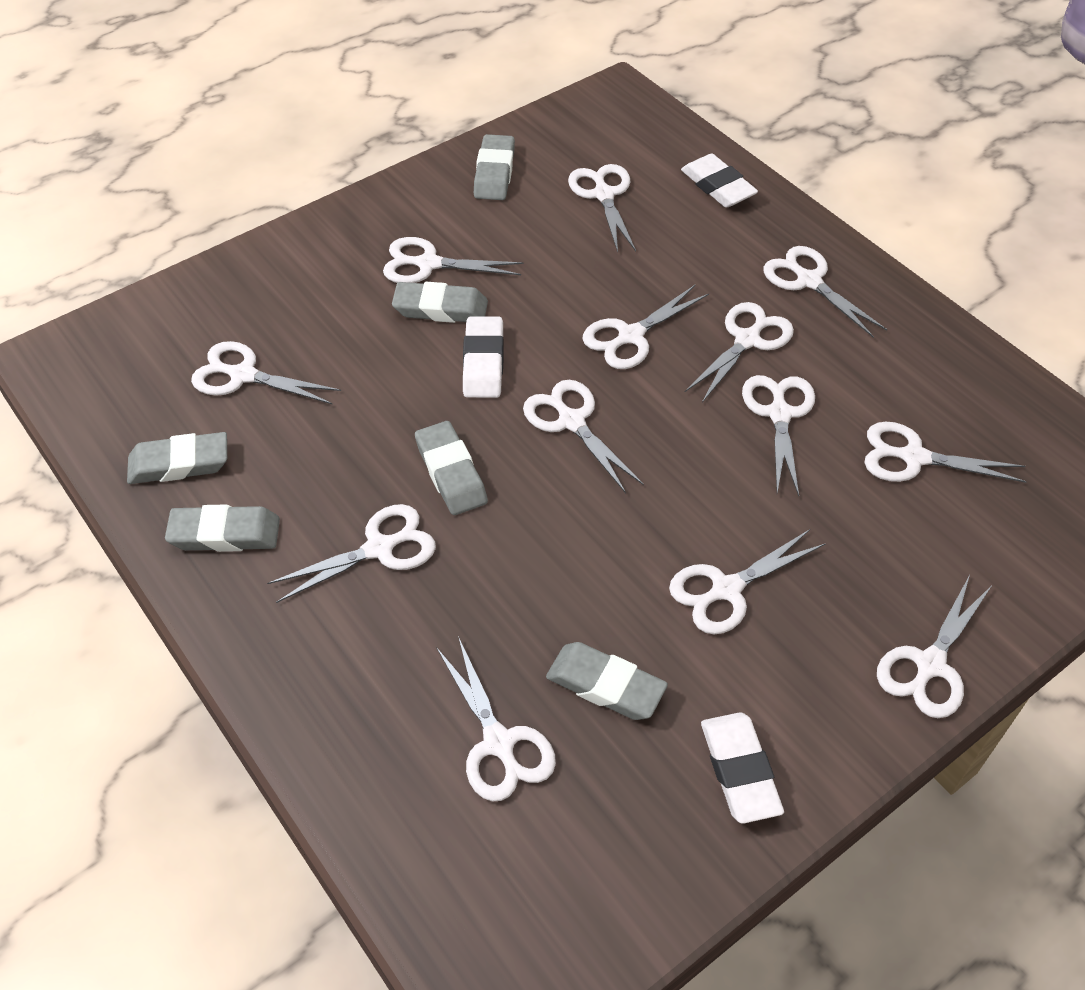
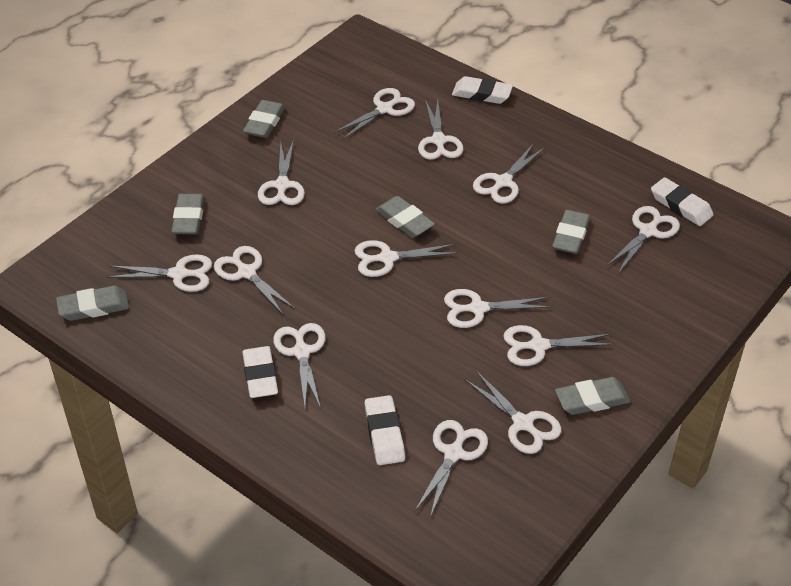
white eraser: [463,316,504,398] [681,154,758,208] [701,713,784,824] = 3 -> [242,346,278,398] [365,395,405,465] [452,76,513,104] [651,177,714,226] = 4

